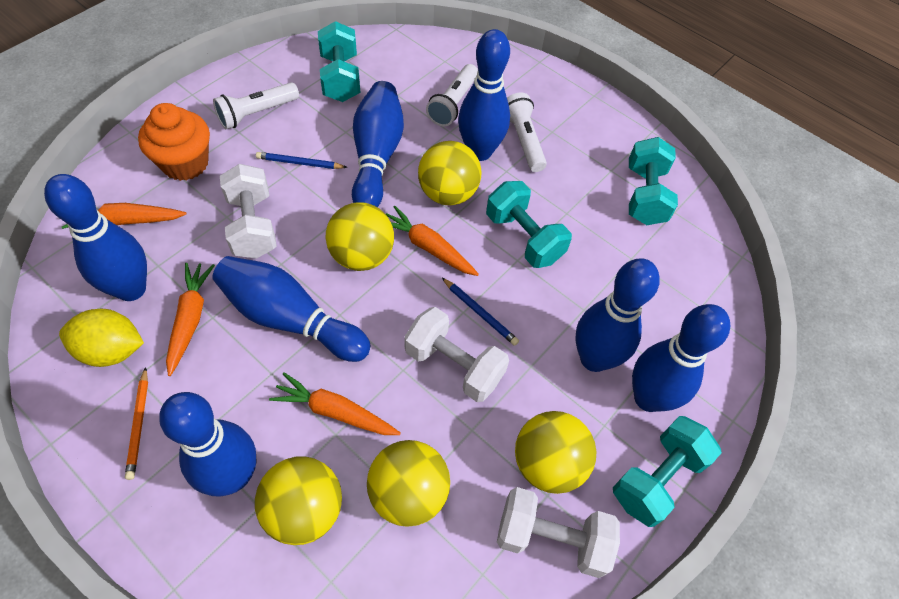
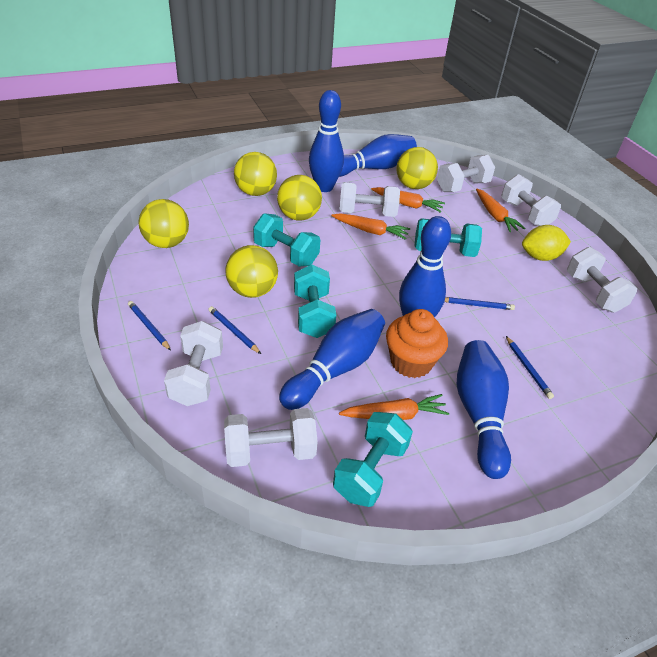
blue bowling pin: [44,174,147,301] [159,392,257,497] [212,256,371,362] [352,81,404,207] [458,29,510,161] [575,259,660,372] [632,304,731,412] = 7 -> [279,309,385,410] [309,90,344,192] [339,134,417,177] [399,216,451,318] [457,340,511,479] = 5
blue pencil: [256,152,348,169] [442,278,519,346] = 2 -> [128,301,171,351] [208,306,261,354] [445,297,515,310] [506,336,554,399] = 4
orange pencil: [125,367,148,480] = 1 -> none = 0
white dumbbell: [220,164,277,259] [404,307,509,402] [497,487,620,578] = 3 -> [164,321,223,406] [224,408,318,467] [339,182,400,217] [437,155,495,192] [501,174,561,226] [567,247,637,313] = 6
white flashlight: [213,82,299,129] [426,64,478,127] [507,92,547,172] = 3 -> none = 0

